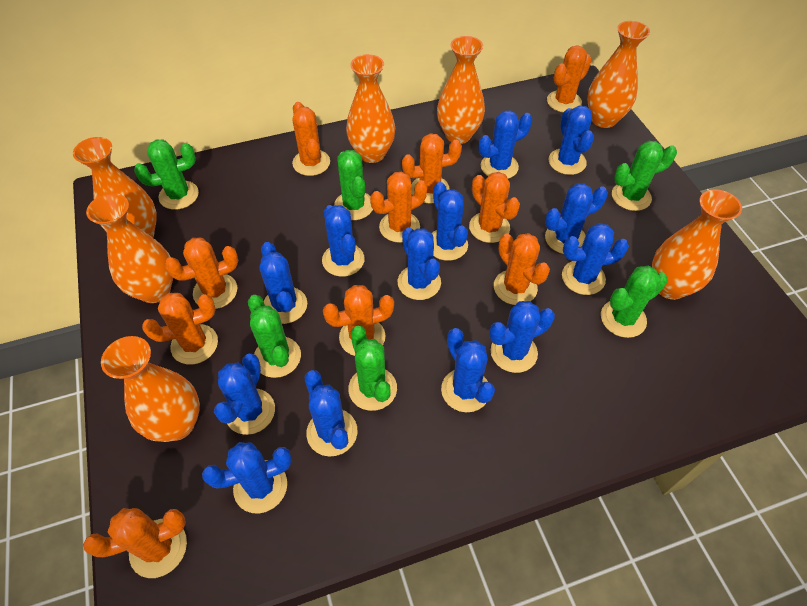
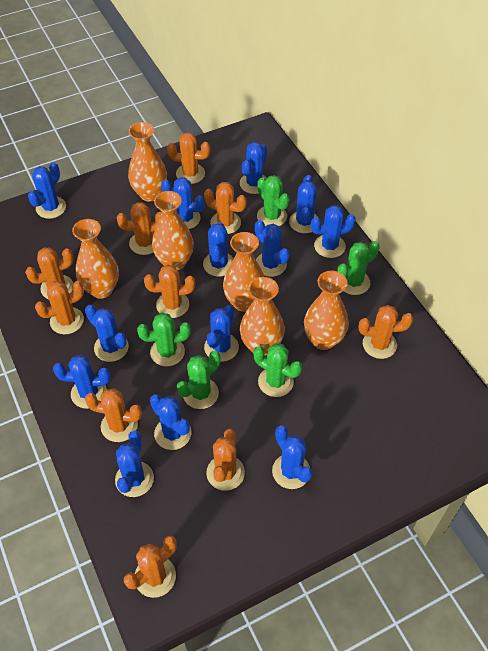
green cactus: [134,139,199,210] [248,295,301,378] [334,150,373,220] [348,326,397,411] [601,266,668,338] [612,141,677,211] = 6 -> [137,313,191,366] [177,351,221,409] [253,343,302,397] [257,175,290,226] [337,241,380,295] = 5
orange vase: [73,137,157,237] [86,193,173,303] [101,336,200,442] [346,54,395,163] [437,36,485,144] [587,21,650,128] [652,189,742,300] = 7 -> [72,219,119,299] [128,122,167,202] [152,191,194,270] [223,232,264,312] [240,277,285,356] [304,271,349,350] = 6

